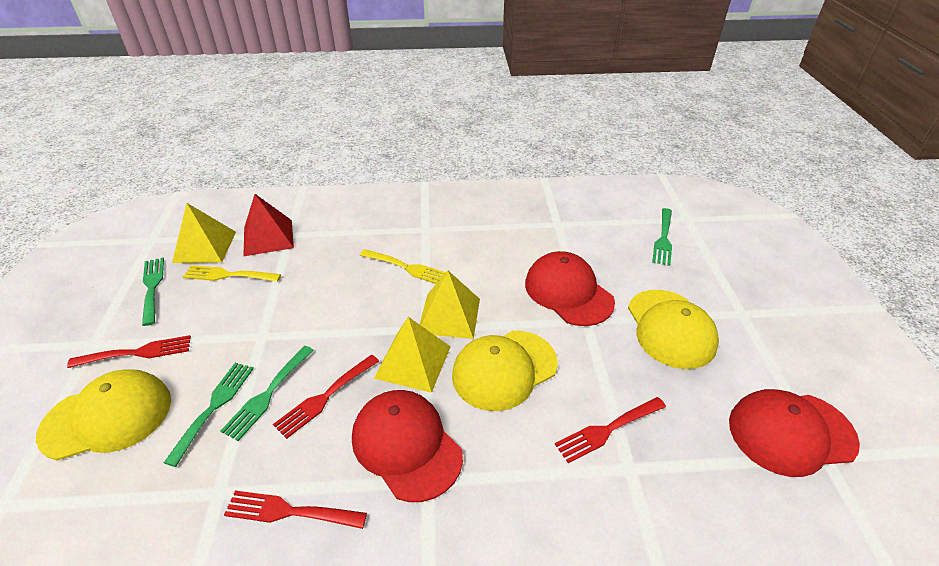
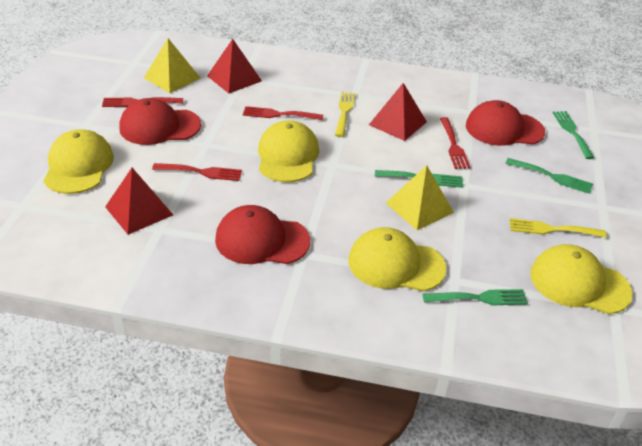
red pyramid: [244,194,294,256] = 1 -> [105,168,173,235] [207,39,262,93] [369,83,427,141] = 3
yellow cap: [36,369,171,461] [452,331,558,411] [628,290,719,369] = 3 -> [43,129,114,194] [258,121,319,182] [349,227,446,291] [530,244,633,314] = 4
yellow pyramid: [172,203,236,263] [374,317,450,393] [420,271,480,339] = 3 -> [144,38,200,93] [386,165,454,230] = 2

